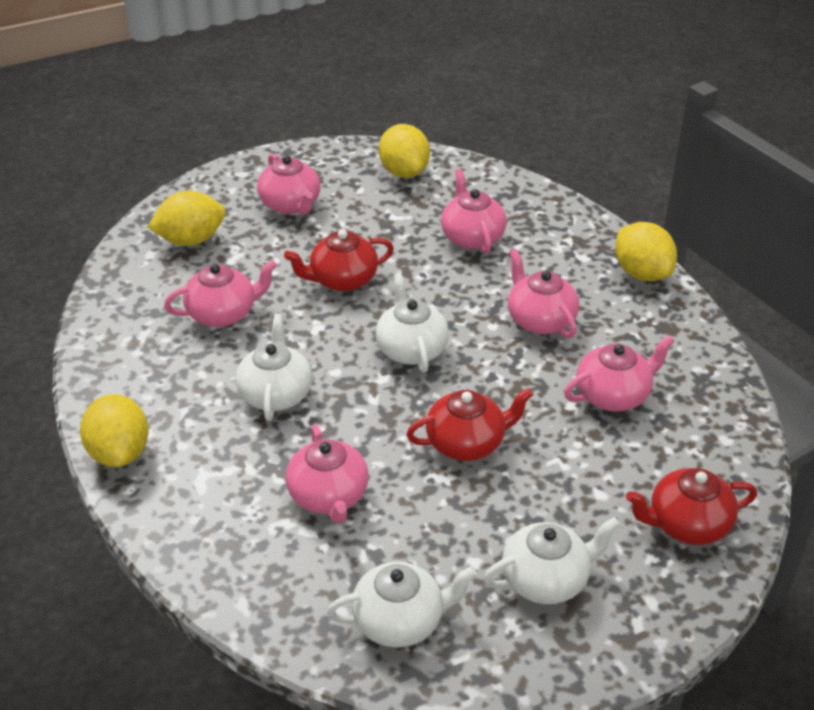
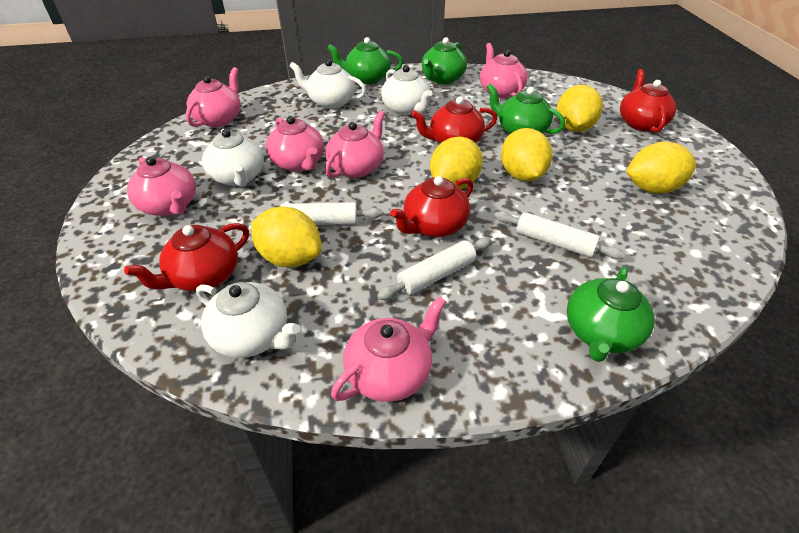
green teapot: none = 0 -> [327,37,403,84] [422,37,467,84] [487,83,565,134] [567,266,655,362] = 4
red teapot: [284,229,394,292] [406,388,533,461] [626,468,757,545] = 3 -> [124,223,249,291] [390,176,474,237] [411,96,497,143] [620,69,676,133] = 4
white rolling pin: none = 0 -> [255,202,382,225] [377,237,492,300] [494,211,625,259] = 3
yellow lemon: [80,394,149,467] [148,191,226,246] [379,124,430,178] [615,222,677,281] = 4 -> [251,207,322,267] [430,137,483,189] [501,128,552,181] [556,85,603,132] [626,141,696,194] = 5

